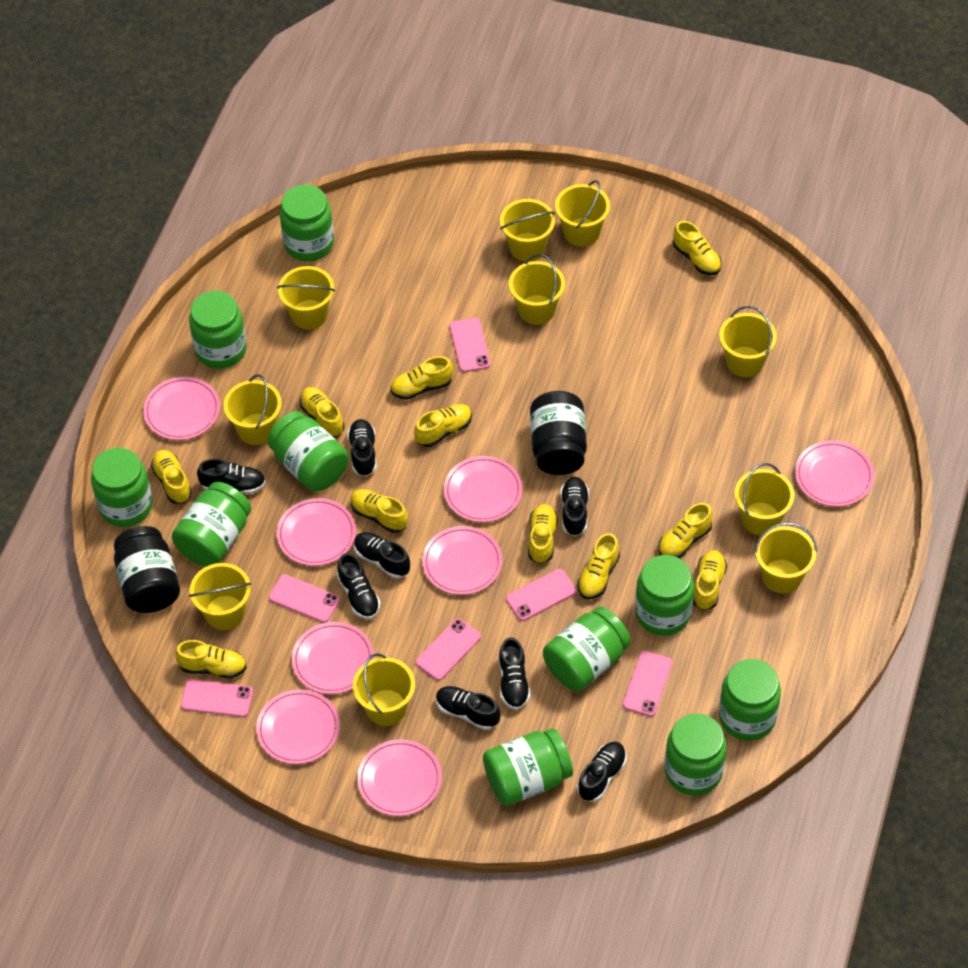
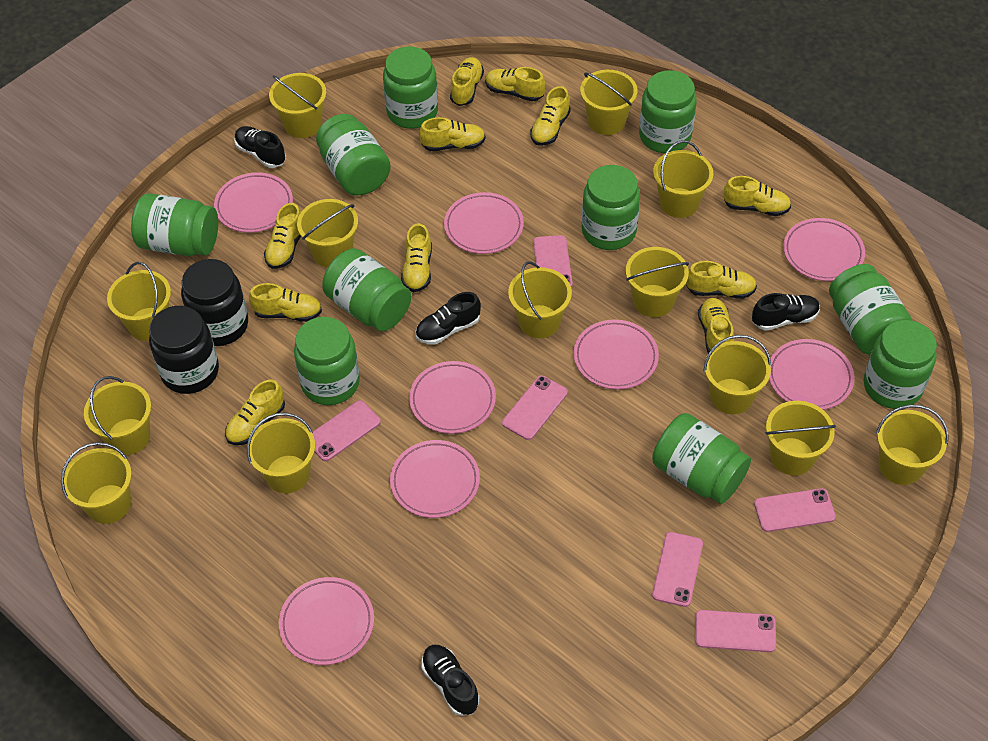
black shoe: [197,459,266,494] [337,553,381,619] [347,419,377,477] [354,532,410,578] [436,686,501,730] [499,637,530,710] [560,477,589,536] [577,742,627,801] = 8 -> [234,126,286,168] [415,292,481,345] [421,645,479,716] [752,293,820,331] = 4
yellow bucket: [189,563,251,630] [224,374,282,445] [277,266,335,330] [353,653,415,726] [500,199,555,262] [509,254,565,325] [555,180,610,247] [719,306,777,377] [734,463,794,535] [754,522,817,593] = 10 -> [61,442,132,524] [84,376,151,455] [107,262,171,341] [247,412,315,493] [269,73,326,138] [297,199,358,268] [508,261,572,338] [580,70,638,135] [626,247,689,317] [653,140,713,218] [704,335,771,414] [765,401,836,475] [876,405,949,485] = 13

